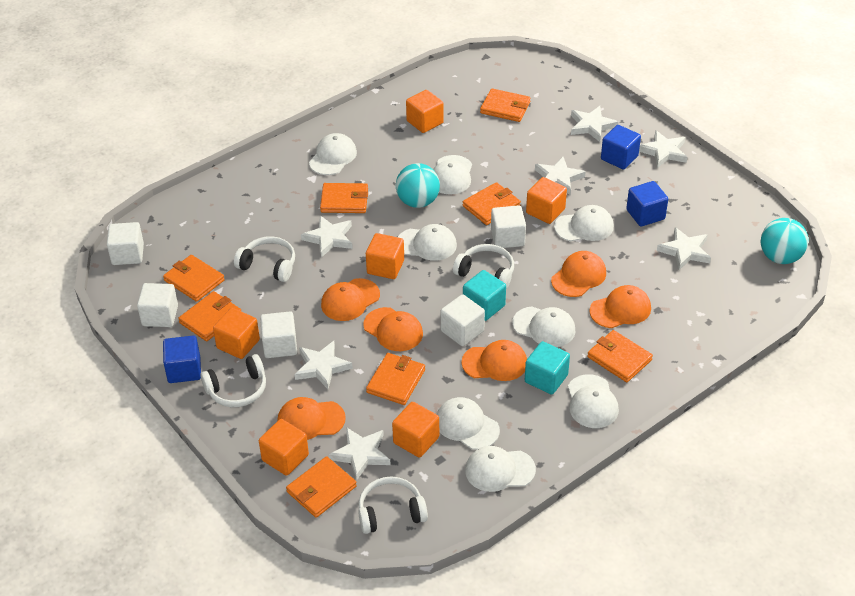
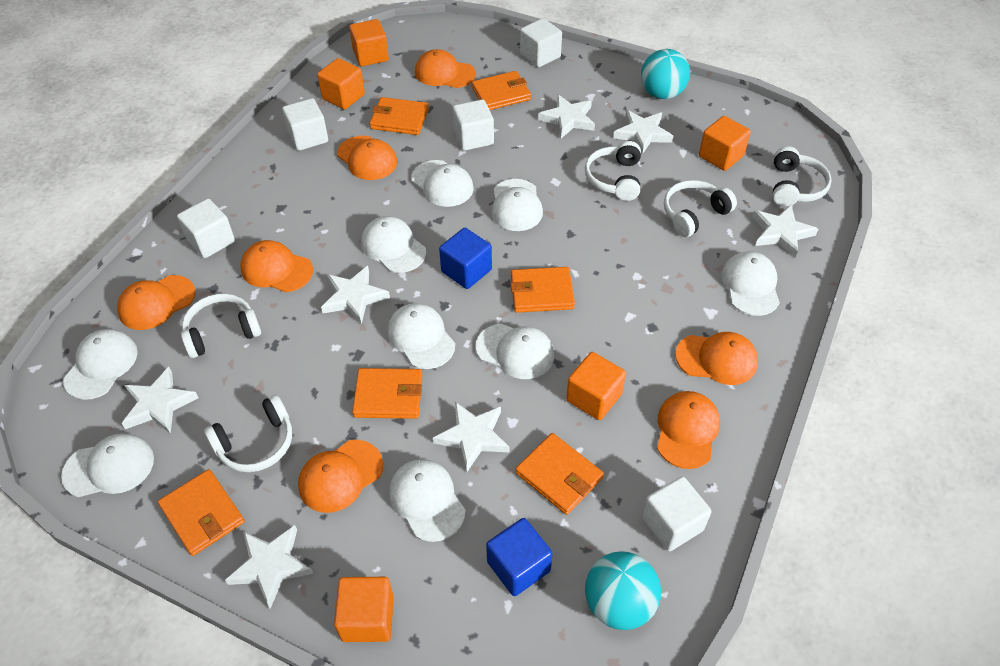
blue cube: [163,335,201,383] [601,125,641,170] [626,181,668,227] = 3 -> [439,228,492,289] [486,518,553,596] = 2
orange cap: [277,397,346,440] [321,278,380,321] [363,307,423,351] [462,340,527,381] [551,251,606,297] [589,285,651,328] = 6 -> [117,275,195,330] [240,240,313,292] [298,440,383,513] [337,136,397,180] [415,49,476,88] [657,391,720,469] [675,332,758,385] = 7
orange cube: [213,308,260,359] [259,419,309,476] [366,233,404,279] [392,402,439,458] [406,90,444,133] [526,177,567,224] = 6 -> [317,58,365,109] [334,577,394,642] [349,19,389,66] [566,352,626,420] [699,116,751,171] = 5
orange wallet: [163,255,225,302] [178,291,241,341] [286,456,357,518] [320,183,368,213] [366,353,425,405] [463,182,521,225] [480,88,531,122] [587,330,653,382] = 8 -> [158,469,245,556] [352,368,423,419] [370,97,429,135] [472,71,531,110] [511,267,575,313] [515,433,604,515] = 6
turquoise cube: [463,270,506,321] [525,341,570,395] = 2 -> none = 0
white cap: [309,133,357,175] [398,224,457,261] [433,155,472,194] [437,397,500,450] [465,446,536,492] [513,307,575,347] [554,205,614,241] [568,374,619,428] = 8 -> [61,433,154,497] [63,329,138,400] [361,216,426,273] [387,303,455,369] [389,459,466,542] [411,160,474,207] [476,324,554,379] [491,179,543,231] [721,251,780,316] = 9
white headphones: [201,354,266,407] [234,236,295,282] [358,477,428,534] [453,244,514,289] = 4 -> [181,294,261,358] [204,395,292,472] [585,141,641,201] [664,180,737,237] [773,146,832,206] = 5

